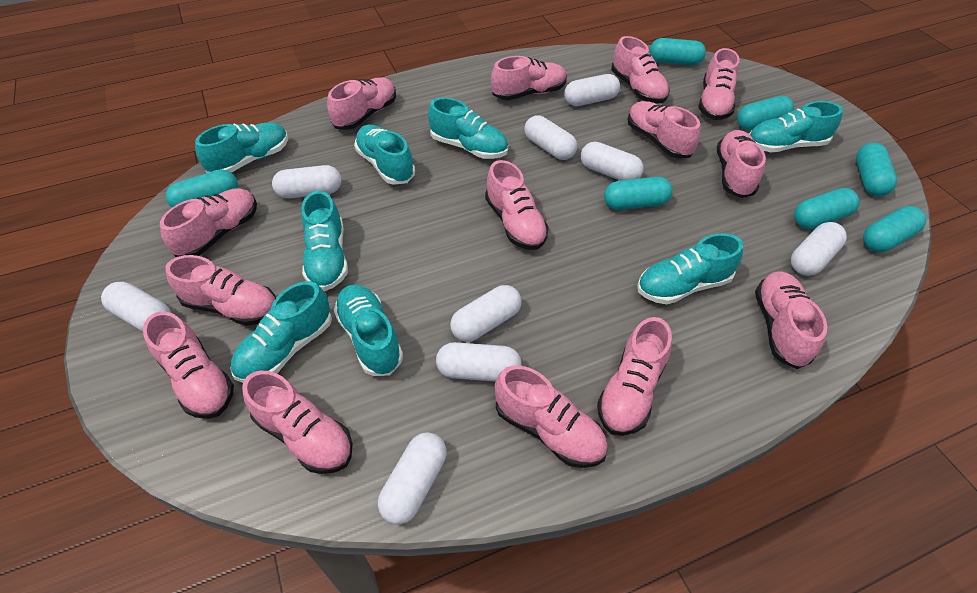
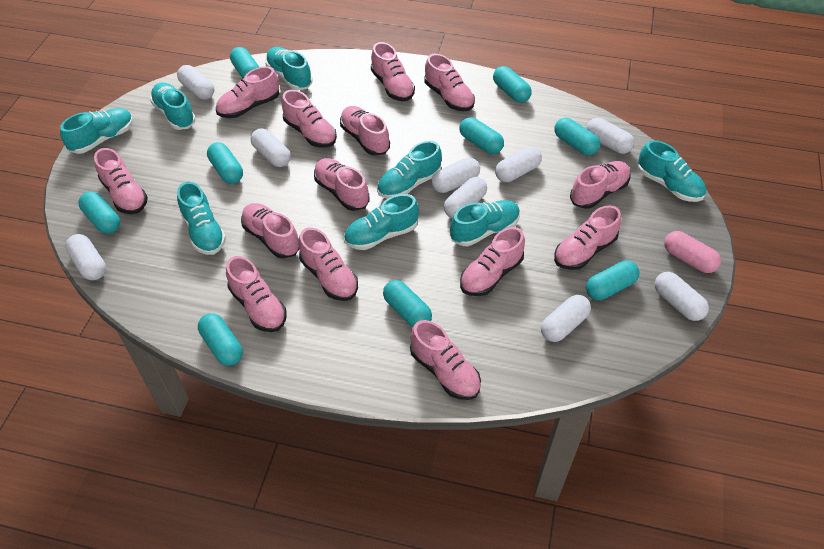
pink capsule: none = 0 -> [664,231,721,273] = 1
turquoise capsule: [166,169,238,207] [604,177,672,210] [650,38,706,65] [737,96,794,130] [794,188,860,229] [856,143,897,196] [863,206,926,252] = 7 -> [79,191,120,234] [198,313,243,366] [207,142,243,184] [230,47,259,78] [383,280,432,327] [459,117,504,154] [493,66,532,103] [554,118,600,155] [586,260,640,300] = 9

